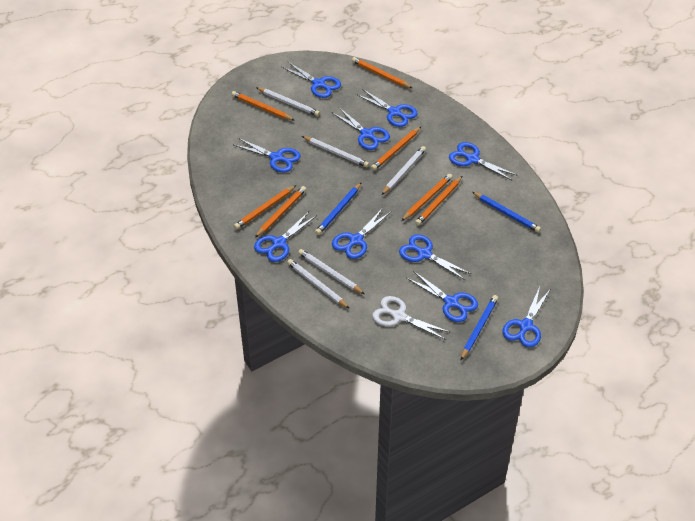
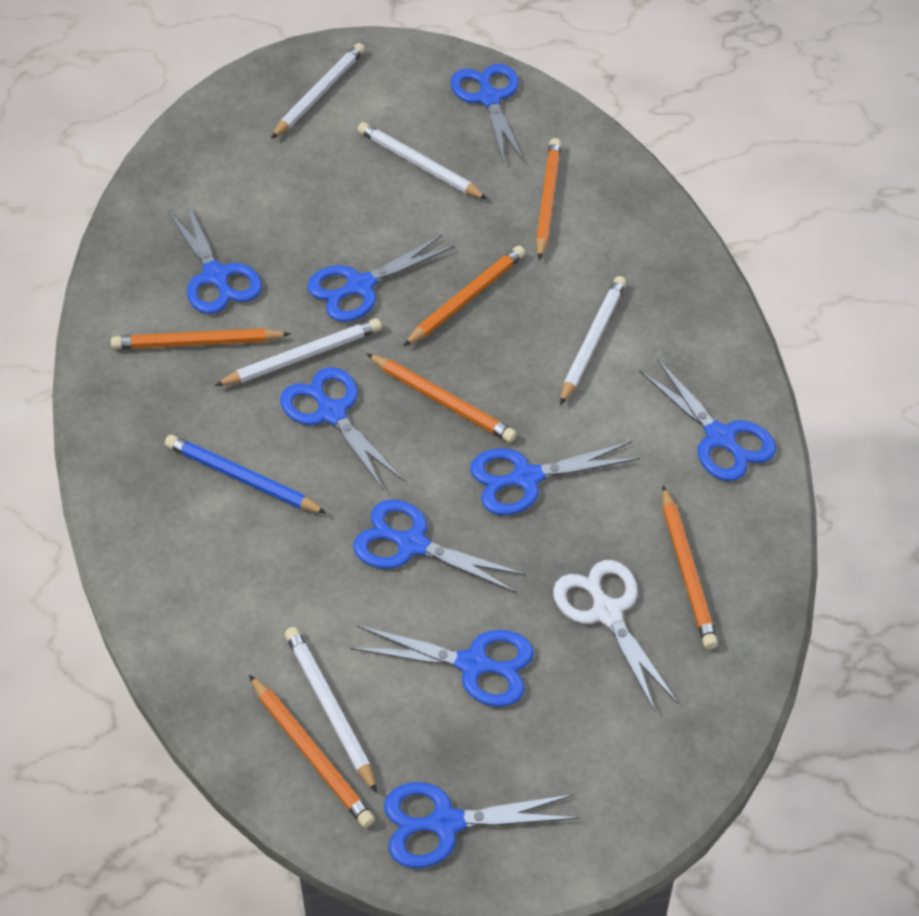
blue pencil: [315,182,362,235] [461,295,498,360] [472,192,541,233] = 3 -> [165,435,327,514] = 1
blue scissors: [234,138,301,172] [254,212,316,262] [282,62,341,98] [332,208,391,259] [333,108,390,150] [356,89,418,127] [399,234,471,280] [407,271,478,322] [449,142,517,181] [502,287,550,347] = 10 -> [168,202,262,314] [280,367,404,491] [307,234,455,322] [350,626,534,707] [353,500,526,593] [384,782,579,868] [450,64,524,164] [470,441,640,515] [640,359,776,481] = 9
orange pencil: [231,91,295,121] [234,185,296,230] [255,186,306,238] [352,57,412,88] [371,127,421,171] [401,174,452,221] [415,176,462,226] = 7 -> [111,329,290,349] [249,675,375,828] [367,354,517,442] [404,246,525,346] [536,138,561,260] [662,486,718,649] = 6

